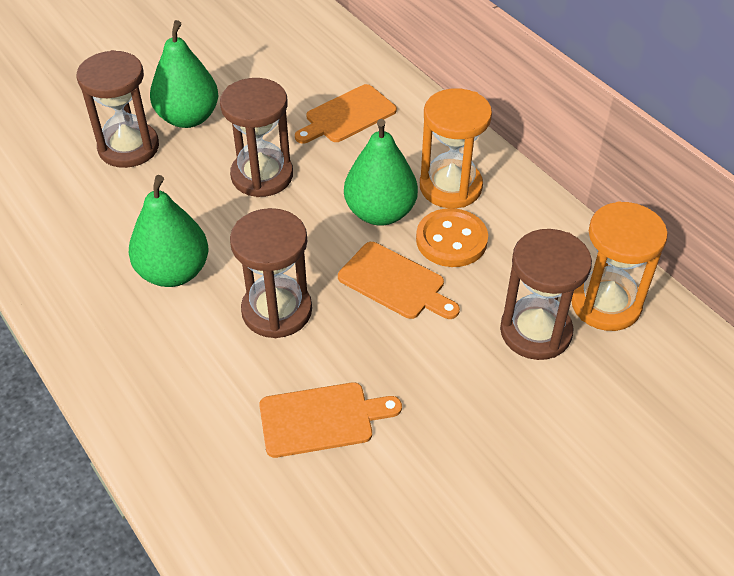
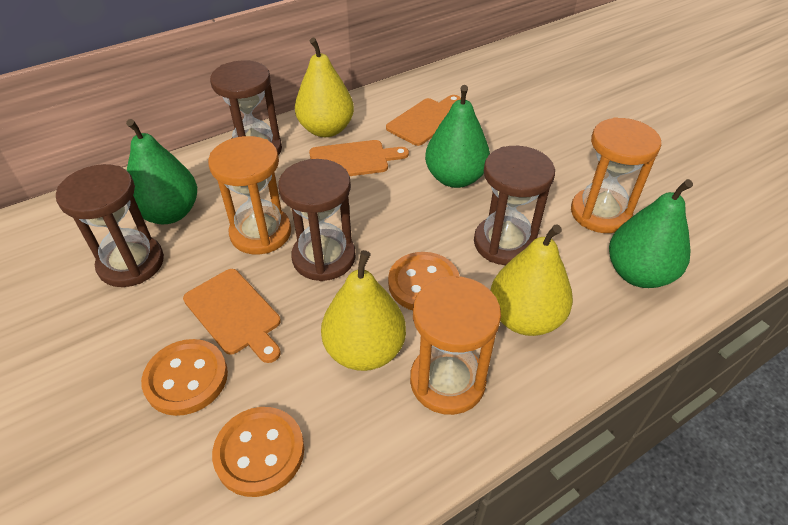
orange button: [416,208,488,267] = 1 -> [141,339,228,416] [212,407,304,497] [388,252,459,310] = 3
orange hourglass: [420,88,492,208] [571,201,668,331] = 2 -> [208,136,291,254] [410,276,501,415] [571,117,661,233] = 3
yellow pear: none = 0 -> [295,38,354,137] [321,250,406,371] [490,224,573,336] = 3

